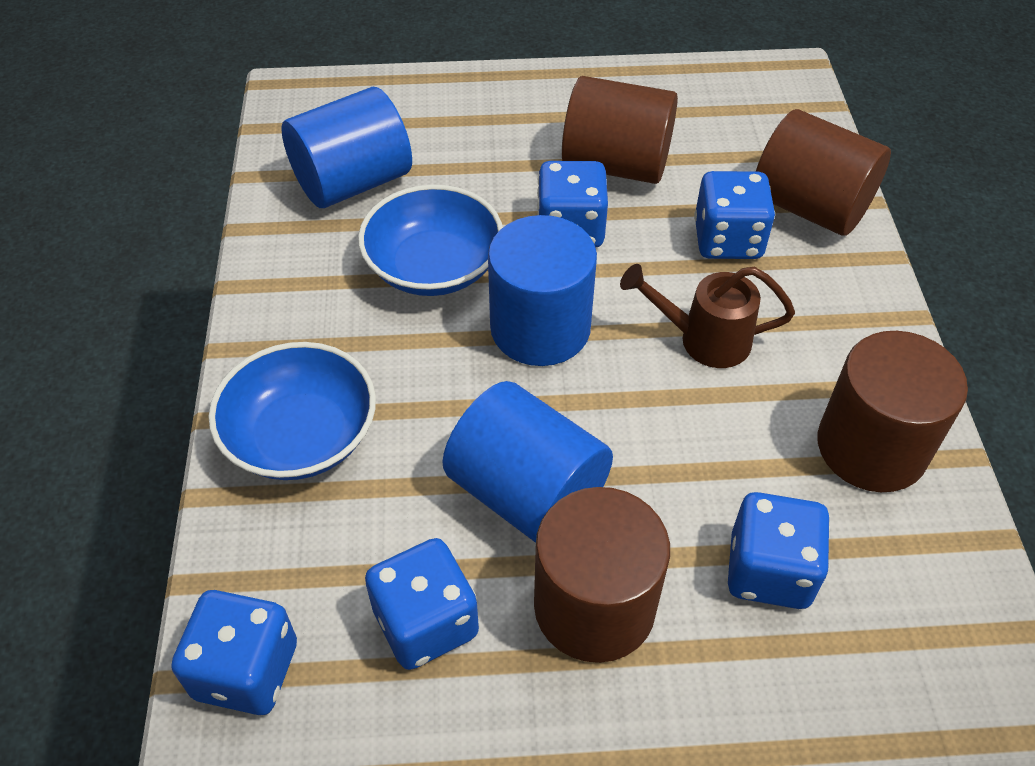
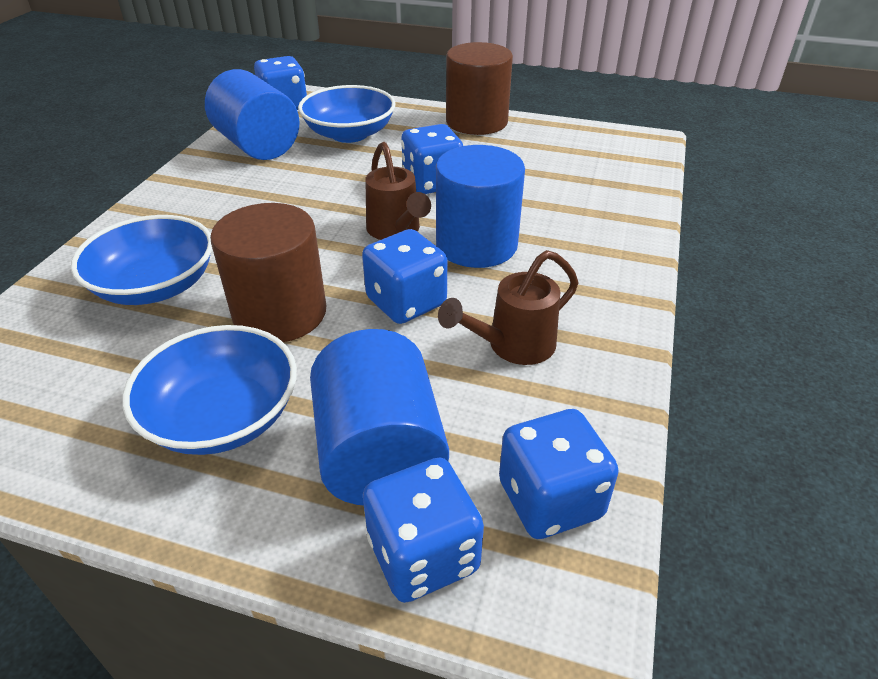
blue bowl: [209,342,376,480] [358,185,503,296] = 2 -> [71,215,212,305] [122,325,297,455] [298,85,395,143] = 3
brown cylinder: [534,487,670,663] [562,76,678,184] [756,109,891,236] [817,331,968,492] = 4 -> [210,203,326,342] [446,42,513,135] = 2
brown watering can: [620,264,795,368] = 1 -> [365,142,431,240] [438,250,578,365] = 2

